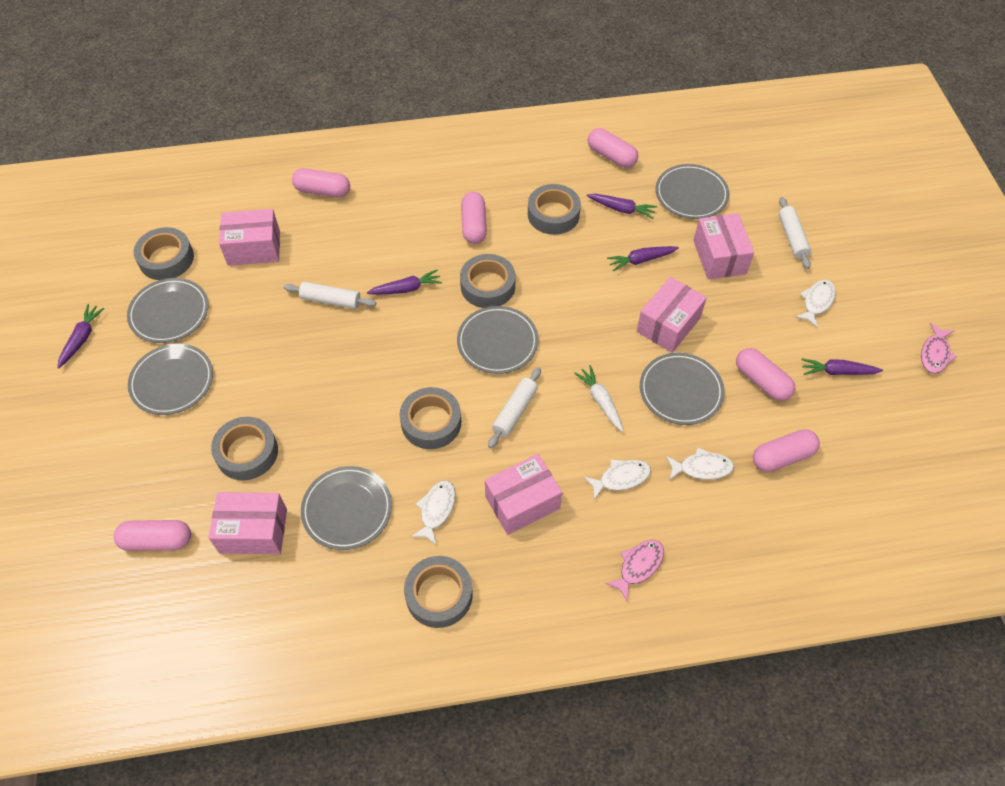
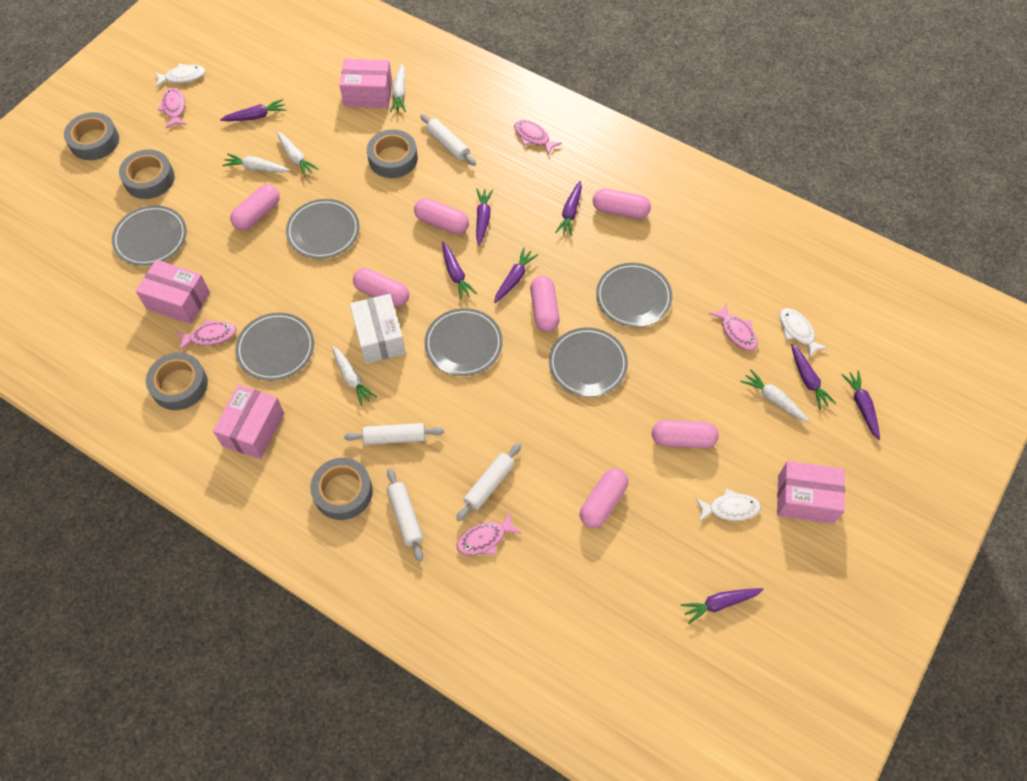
grey tape: [133,227,194,280] [211,417,278,480] [400,387,461,449] [404,556,472,628] [460,254,516,308] [528,184,581,235] = 6 -> [64,112,119,160] [119,150,175,199] [146,352,208,410] [310,458,373,520] [367,129,418,178] = 5
pink box: [208,492,287,554] [219,209,280,266] [485,454,562,535] [637,277,707,353] [693,213,754,280] = 5 -> [136,260,210,324] [213,385,284,459] [339,59,392,108] [777,461,845,524] = 4
pink capsule: [114,520,191,551] [292,168,350,197] [461,192,487,244] [588,128,638,168] [736,348,795,401] [753,429,820,472] = 6 -> [230,185,280,230] [353,268,409,307] [414,198,469,234] [530,276,560,332] [580,468,628,528] [593,189,651,219] [652,420,719,448] = 7
pink fish: [605,540,664,602] [921,323,957,374] = 2 -> [157,88,187,128] [177,319,236,351] [457,512,521,555] [514,120,562,156] [709,303,758,351] = 5
purple carrot: [57,304,105,369] [367,269,442,295] [587,194,657,219] [607,246,679,271] [801,359,883,375] = 5 -> [220,99,286,121] [442,242,477,300] [476,189,493,246] [494,247,538,303] [555,181,582,236] [681,588,764,624] [791,344,836,410] [842,370,880,440] = 8
white box: none = 0 -> [350,294,405,364] = 1
white carrot: [574,365,624,432] = 1 -> [222,153,289,173] [277,131,319,177] [332,346,377,406] [390,64,406,113] [740,369,809,422] = 5
white fish: [411,481,456,545] [583,459,651,500] [666,448,734,480] [795,280,836,328] = 4 -> [154,64,205,87] [696,489,761,522] [780,308,828,358] = 3
white rolling pin: [283,282,376,309] [488,367,541,448] [779,197,811,269] = 3 -> [344,423,444,445] [387,468,423,562] [420,114,476,166] [456,443,521,521] = 4

